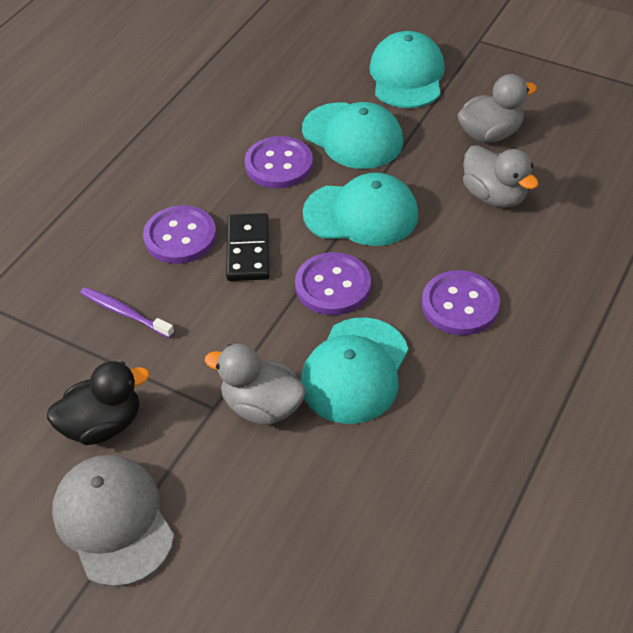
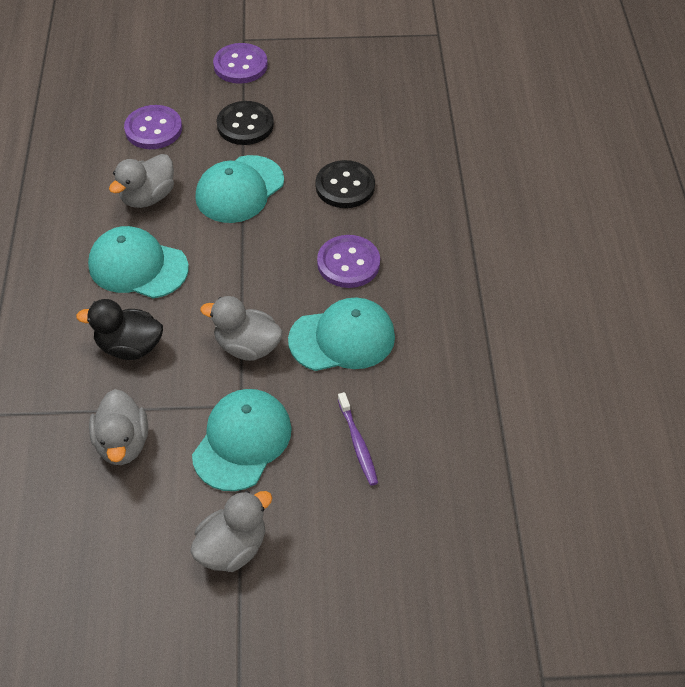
black button: none = 0 -> [216,101,274,145] [315,160,375,208] = 2
black domino: [226,213,270,281] = 1 -> none = 0
grey cap: [52,455,174,587] = 1 -> none = 0
grey duck: [205,344,306,425] [458,74,537,143] [463,145,539,208] = 3 -> [89,389,148,465] [109,154,174,208] [190,491,272,572] [200,296,283,361] = 4
purple button: [143,205,216,264] [245,136,313,189] [295,252,371,315] [422,270,500,335] = 4 -> [124,105,182,149] [213,43,268,84] [317,235,380,288] = 3

